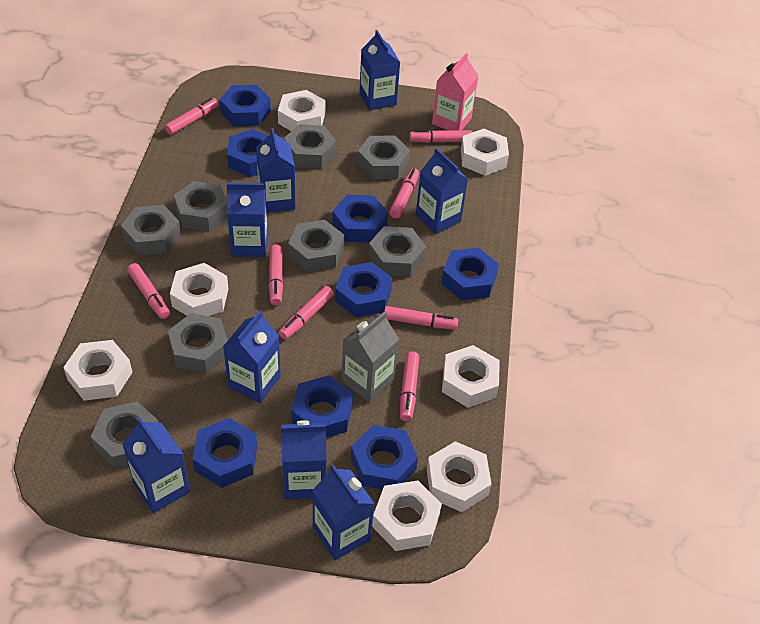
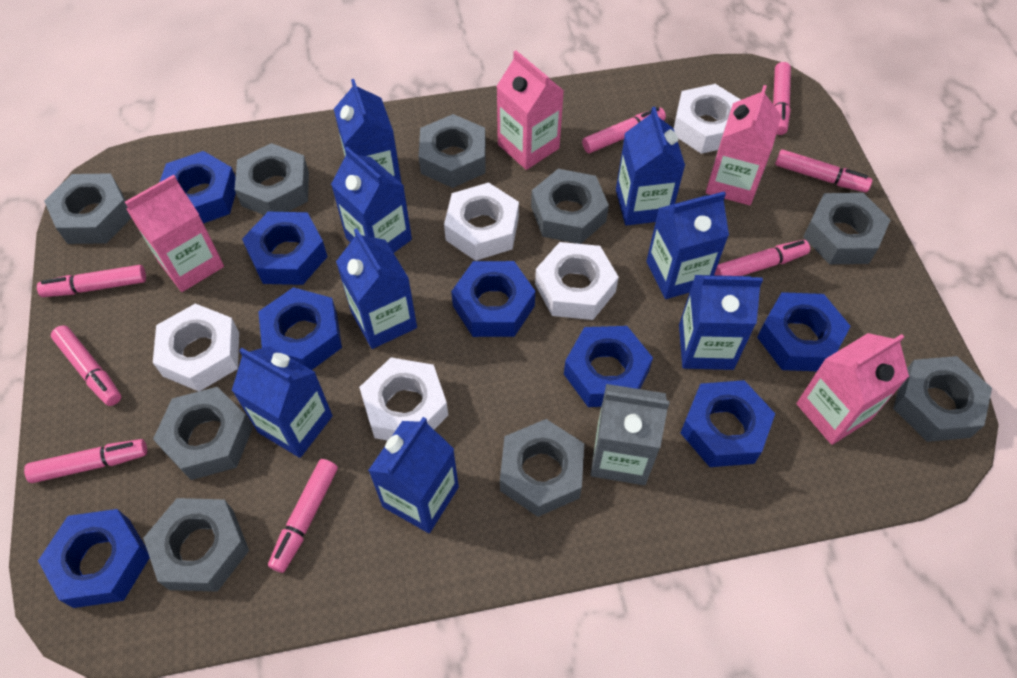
grey nut: [90,402,159,469] [121,205,181,256] [168,313,228,373] [174,181,228,231] [284,124,336,169] [288,220,344,272] [357,136,410,179] [368,226,426,277] = 8 -> [44,173,131,244] [143,498,249,592] [153,387,253,480] [234,143,309,215] [419,114,486,188] [500,419,584,517] [531,169,609,244] [803,193,891,264] [893,356,992,442] = 9
pink carton: [432,53,478,131] = 1 -> [125,175,224,292] [496,50,564,170] [706,85,781,205] [796,333,909,445] = 4
white nut: [63,340,132,401] [170,263,228,316] [278,90,325,131] [372,480,442,551] [427,441,492,512] [442,345,500,408] [461,129,509,176] = 7 -> [153,303,239,391] [359,357,448,441] [444,182,519,261] [535,242,619,320] [674,84,741,154] = 5

